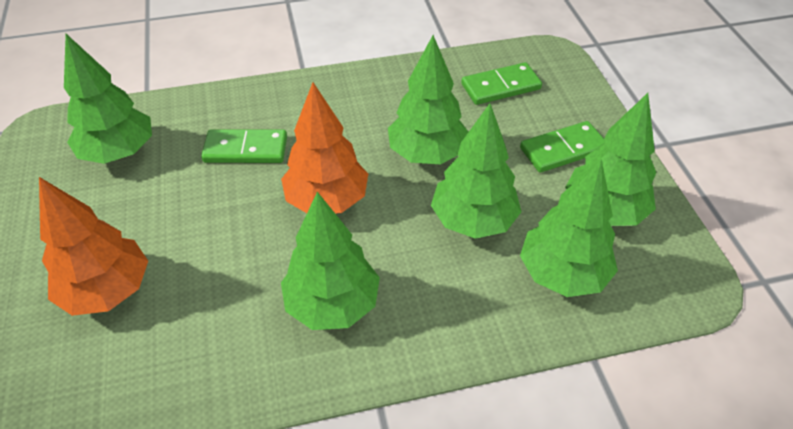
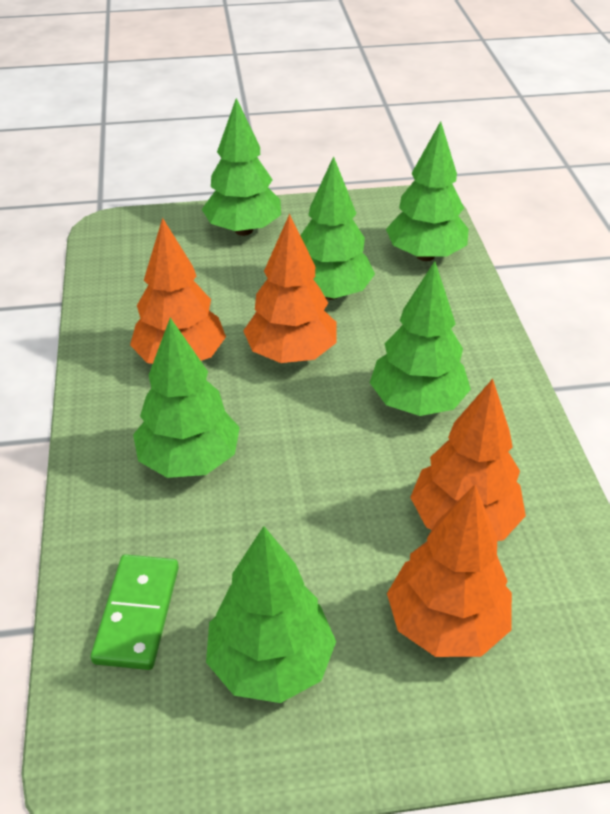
green domino: [201,129,287,163] [461,62,542,105] [520,121,605,173] = 3 -> [91,554,179,670] = 1
orange tree: [39,177,148,316] [281,82,368,214] = 2 -> [130,218,226,364] [243,214,336,363] [387,485,512,657] [410,379,526,541] = 4

